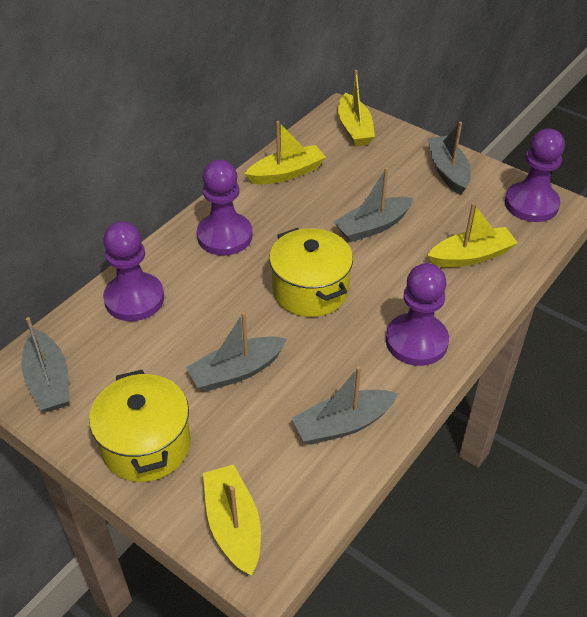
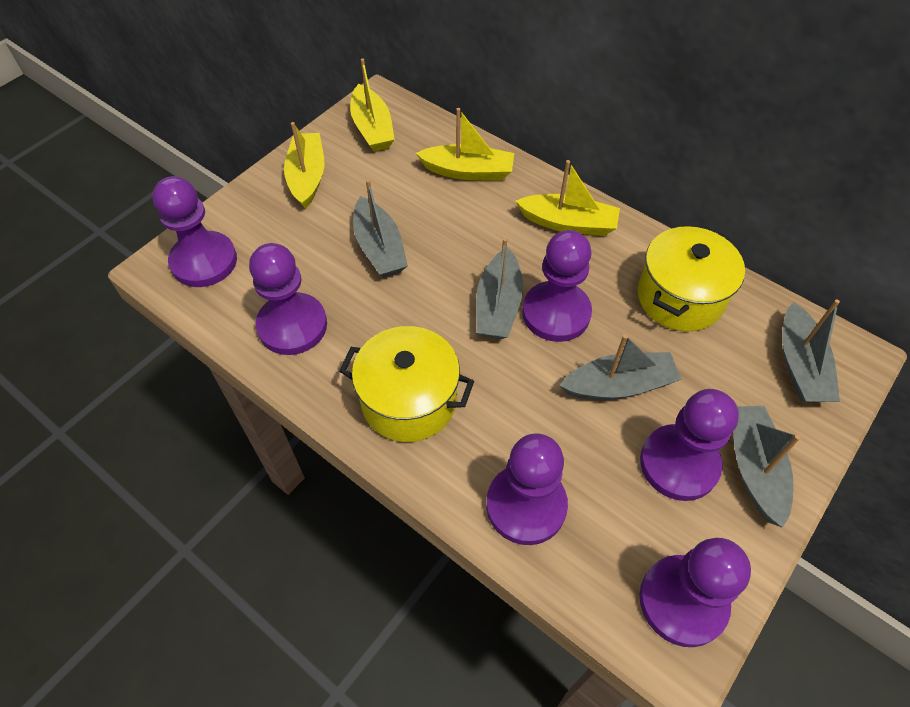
purple pawn: [103,221,164,321] [197,160,252,255] [386,263,449,366] [505,128,565,222] = 4 -> [152,176,237,287] [249,243,327,355] [486,433,568,545] [522,230,592,342] [639,538,751,647] [640,389,739,501] = 6

